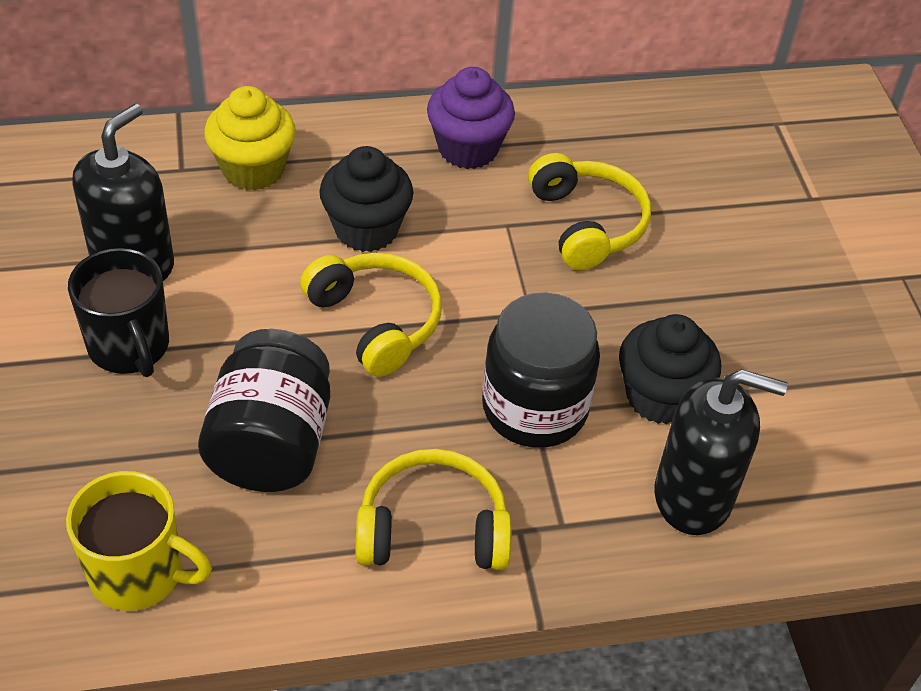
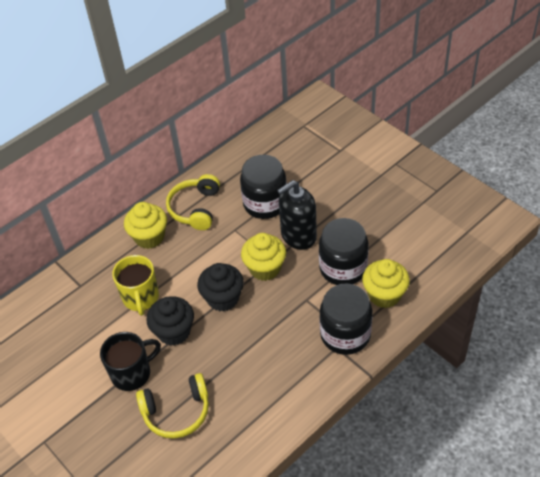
black jar: [198,329,330,492] [482,292,600,448] = 2 -> [240,155,287,219] [319,218,369,285] [319,284,372,355] = 3
black soap dispenser: [73,104,174,281] [655,369,788,535] = 2 -> [277,180,317,250] = 1
purple cupcake: [427,67,515,169] = 1 -> none = 0
yellow cupcake: [204,86,296,191] = 1 -> [124,202,167,249] [241,233,286,281] [362,259,410,308] = 3
yellow headphones: [300,253,442,377] [355,449,512,570] [528,153,651,270] = 3 -> [136,373,209,439] [166,174,220,230] = 2

